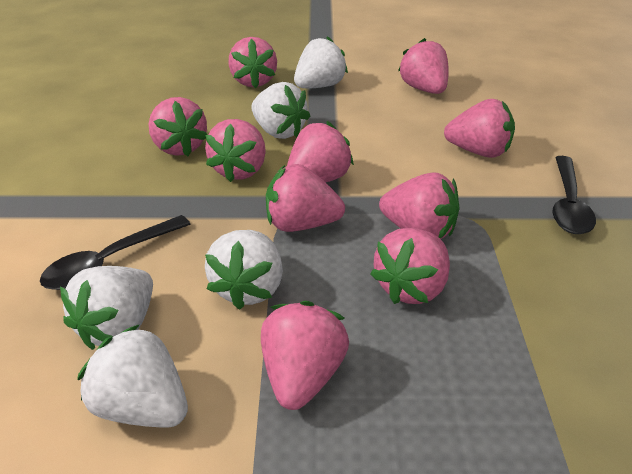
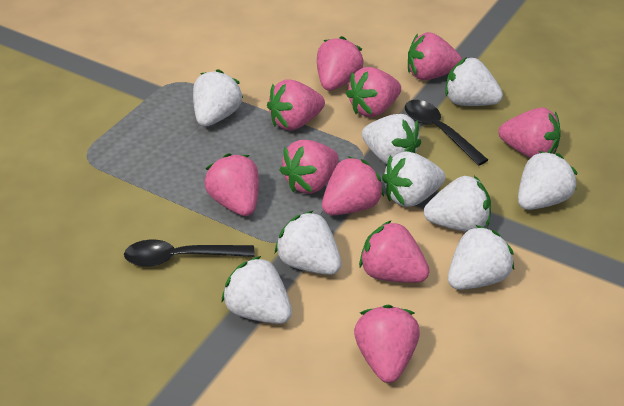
white strawberry: [60,266,153,350] [77,324,188,427] [205,230,283,310] [251,82,310,139] [294,36,348,88] = 5 -> [193,69,243,127] [221,256,292,324] [275,210,342,275] [362,114,421,164] [382,151,445,207] [424,176,491,232] [445,57,503,106] [448,225,514,290] [518,151,577,210] = 9

